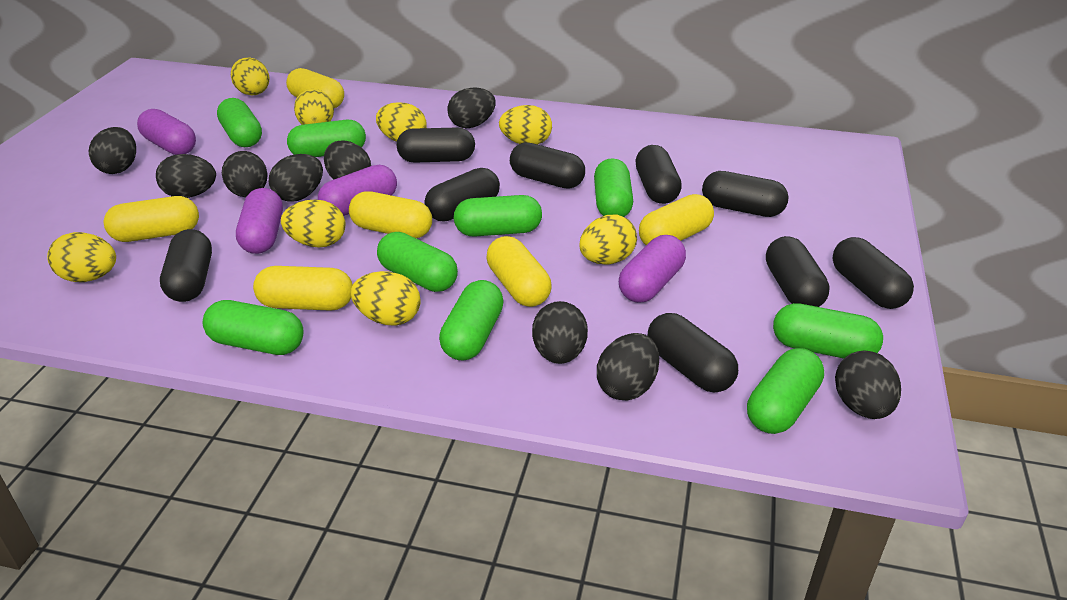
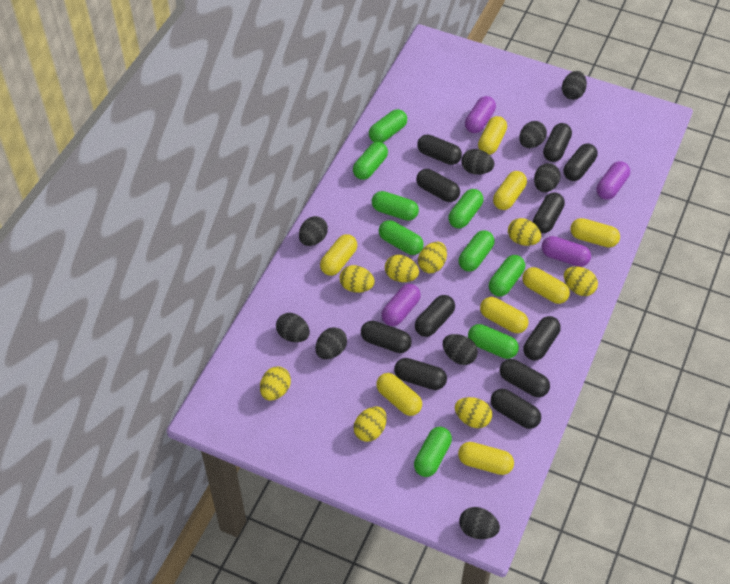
black capsule: [160,229,212,302] [397,127,475,163] [424,168,500,221] [510,142,585,189] [635,145,682,204] [648,313,738,392] [702,171,789,217] [766,236,830,307] [832,237,914,309] = 9 -> [361,321,412,353] [394,358,447,390] [415,295,455,337] [416,169,460,202] [417,135,462,165] [491,389,541,429] [500,359,550,397] [523,316,561,360] [533,193,565,233] [543,123,572,162] [564,143,598,181] = 11
yellow capsule: [104,196,199,242] [253,266,353,311] [286,68,344,108] [349,191,432,238] [486,236,551,307] [639,194,714,245] = 6 -> [320,234,357,276] [376,373,422,416] [458,442,514,475] [478,116,507,155] [480,297,529,333] [493,171,527,210] [522,267,570,304] [570,218,620,248] = 8

